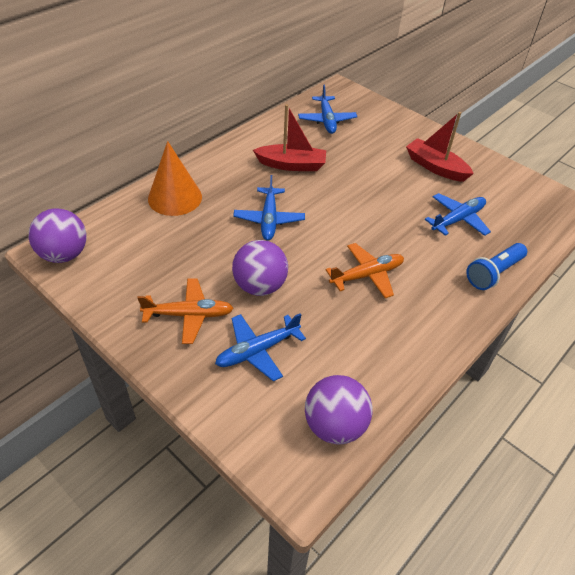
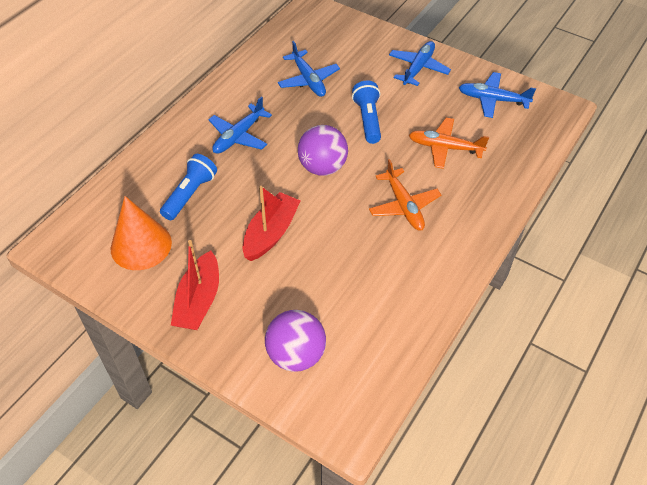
blue flashlight: [466,243,527,290] = 1 -> [160,154,217,220] [352,81,381,144] = 2
purple ball: [29,208,87,263] [232,240,288,296] [305,375,373,444] = 3 -> [265,310,326,372] [298,125,348,176] = 2

